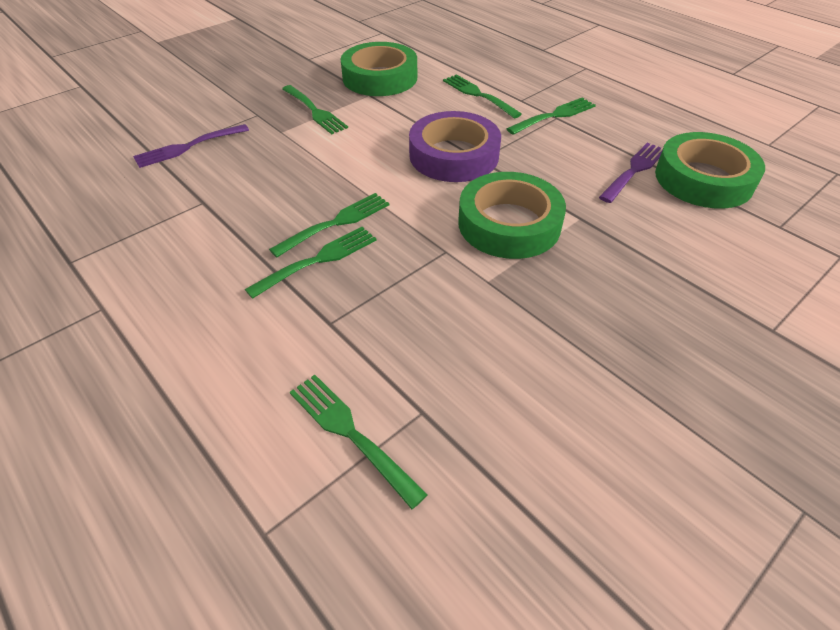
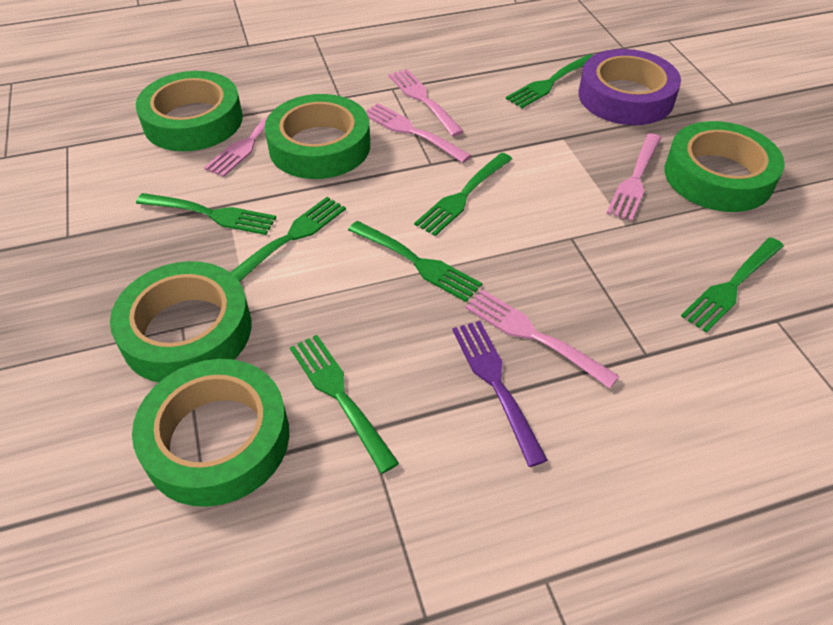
green fork: [245,227,376,299] [269,193,390,258] [282,85,348,134] [290,375,428,509] [443,74,522,118] [507,97,596,135] = 6 -> [136,193,276,235] [230,197,346,282] [290,335,399,474] [348,221,482,302] [414,153,512,236] [506,54,593,108] [681,237,784,333] = 7
green tape: [341,42,417,96] [458,172,566,259] [655,132,765,208] = 3 -> [110,261,251,382] [132,359,289,507] [136,71,243,151] [265,94,370,179] [665,121,785,212] = 5
pink fork: none = 0 -> [204,100,288,177] [366,103,472,163] [388,69,464,136] [465,290,619,388] [606,133,661,221] = 5
purple fork: [133,124,249,168] [599,143,662,203] = 2 -> [452,321,548,467] = 1

